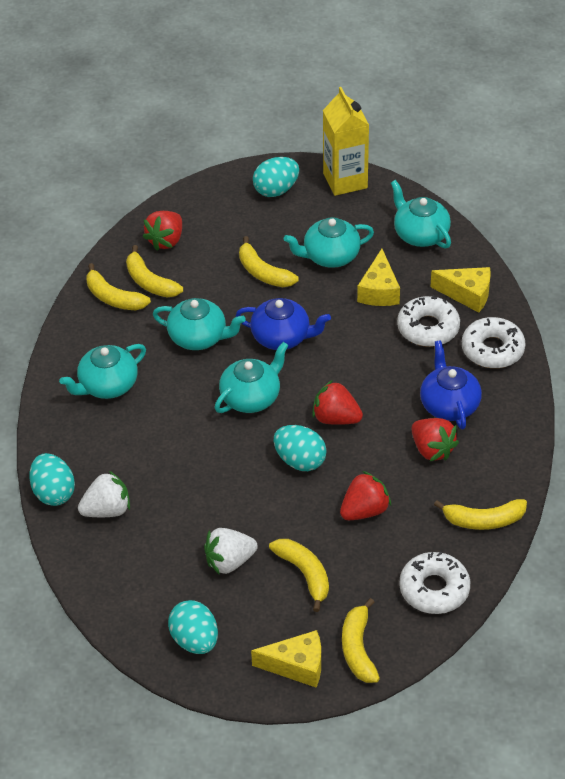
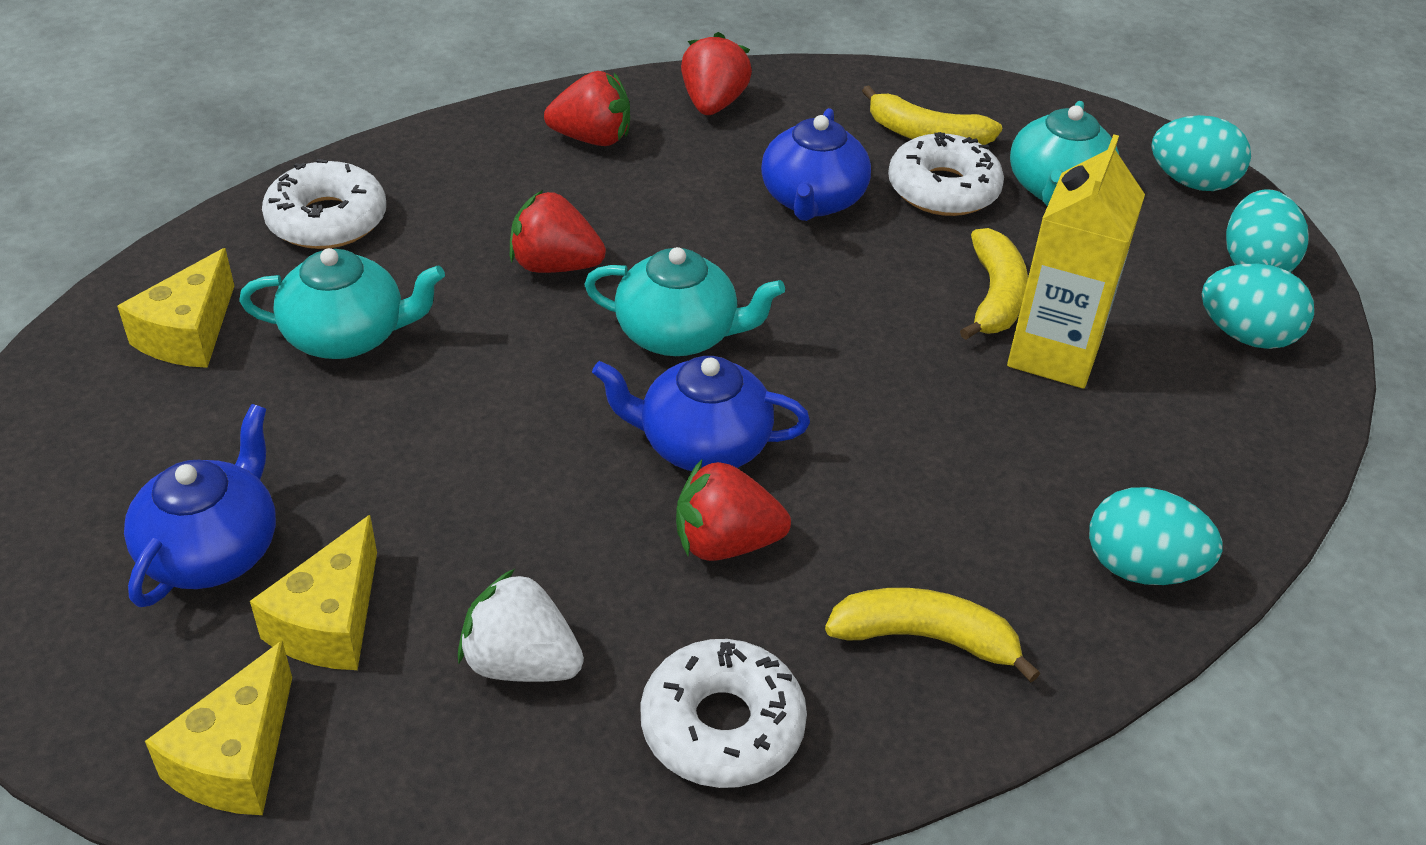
blue teapot: [236,298,331,350] [420,340,482,429] = 2 -> [124,404,276,607] [592,356,810,471] [761,108,871,221] = 3
turquoise teapot: [59,344,146,399] [153,298,246,350] [214,342,289,413] [284,217,374,268] [391,180,451,249] = 5 -> [239,248,445,359] [584,247,785,356] [1010,101,1119,206] = 3
white strawberry: [78,471,130,517] [204,528,258,575] = 2 -> [458,569,584,682] = 1
yellow banana: [86,263,151,310] [126,245,183,298] [239,236,298,287] [269,539,329,612] [342,598,380,683] [434,499,527,530] = 6 -> [825,588,1040,682] [862,86,1002,145] [960,228,1028,340] = 3

